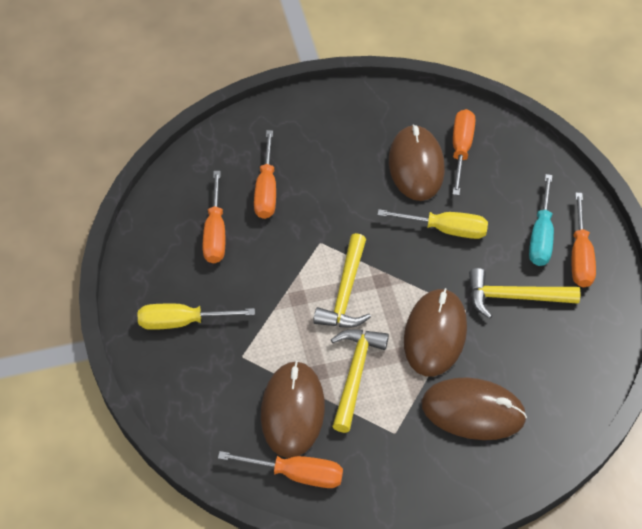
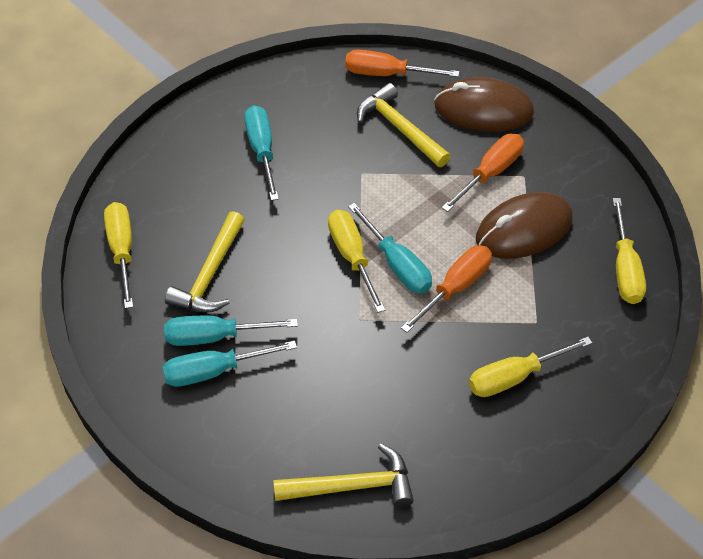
brown mouse: [261,361,325,458] [389,124,445,201] [404,288,467,377] [421,377,527,440] = 4 -> [434,77,534,132] [476,192,573,259] = 2
orange screwdriver: [203,171,225,263] [218,451,343,488] [254,130,276,219] [452,109,475,195] [572,192,596,288] = 5 -> [345,50,460,77] [401,245,492,333] [442,134,524,212] = 3
turquoise screwdriver: [529,174,554,266] = 1 -> [163,341,297,387] [164,316,298,346] [244,105,279,201] [348,203,432,294] = 4
yellow screwdriver: [138,304,255,330] [377,209,488,239] = 2 -> [104,202,133,309] [328,210,385,313] [469,337,592,397] [613,198,646,304] = 4

